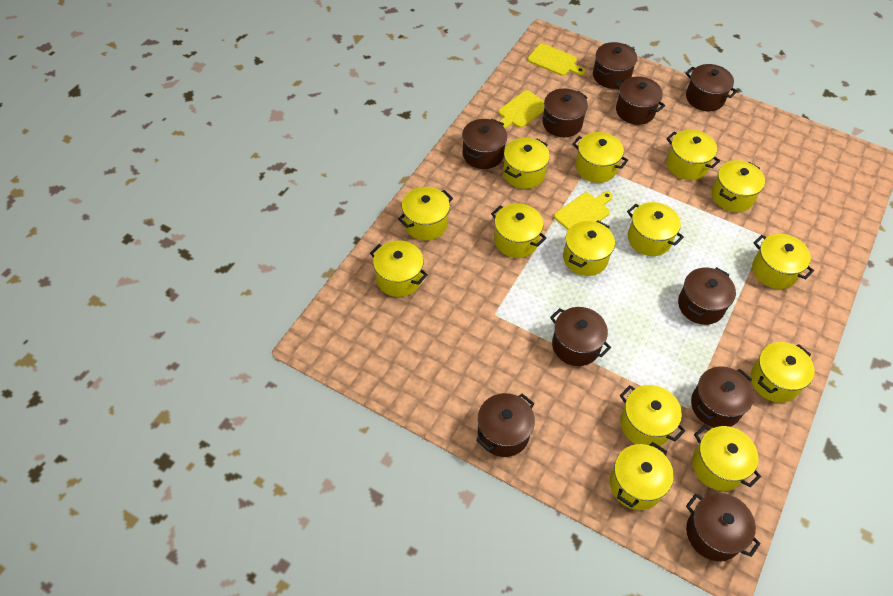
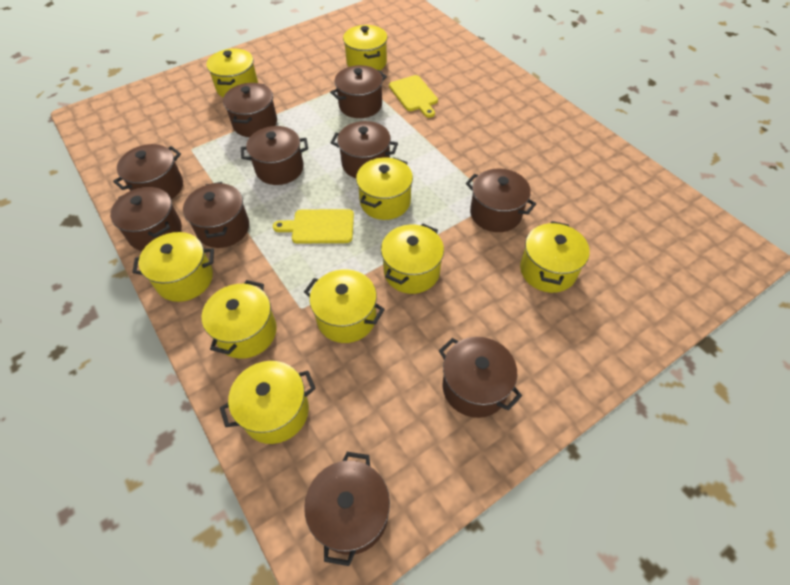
yellow cutting board: [498,90,545,129] [528,43,585,76] [554,191,613,230] = 3 -> [273,209,354,243] [389,75,438,118] = 2
yellow pot: [370,240,428,297] [398,187,453,240] [491,203,546,258] [503,138,550,189] [563,220,615,276] [572,132,628,183] [610,442,674,510] [620,385,685,447] [627,202,684,256] [666,130,720,180] [692,425,761,491] [711,160,765,212] [750,342,815,403] [752,234,814,289] = 14 -> [132,232,214,302] [202,280,277,359] [206,48,258,97] [220,361,316,444] [304,269,385,343] [343,25,388,70] [356,157,413,220] [381,223,444,294] [520,221,590,293] = 9

